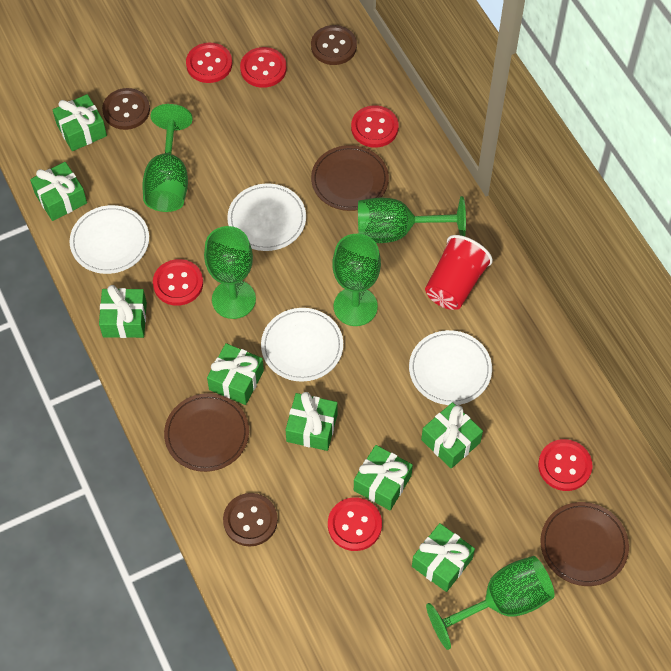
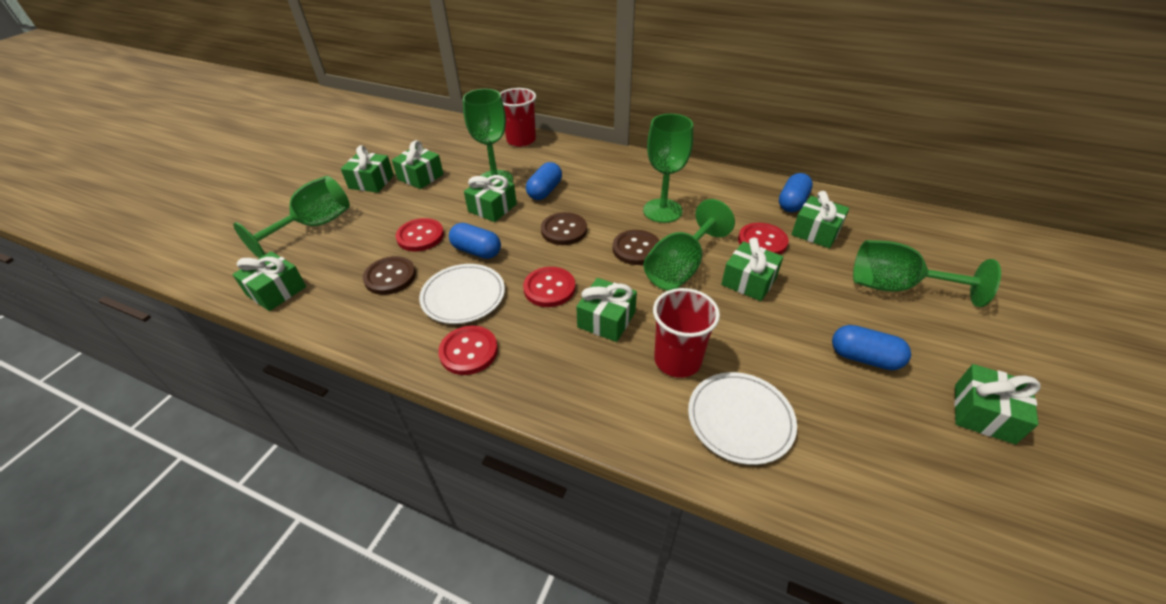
blue capsule: none = 0 -> [449,223,501,259] [526,162,562,200] [779,173,813,212] [832,325,911,370] = 4
brown plate: [164,393,249,472] [311,145,389,211] [540,502,629,586] = 3 -> none = 0
red button: [153,259,203,306] [186,43,232,83] [240,47,287,88] [328,497,382,551] [351,105,398,148] [538,439,593,491] = 6 -> [396,218,444,251] [438,326,498,375] [523,267,575,307] [738,223,789,255] = 4
red cup: [425,235,493,310] = 1 -> [500,88,536,147] [653,288,720,378] = 2
white plate: [70,205,149,274] [227,184,306,251] [261,308,343,382] [409,330,492,405] = 4 -> [419,264,505,324] [688,372,797,465] = 2

